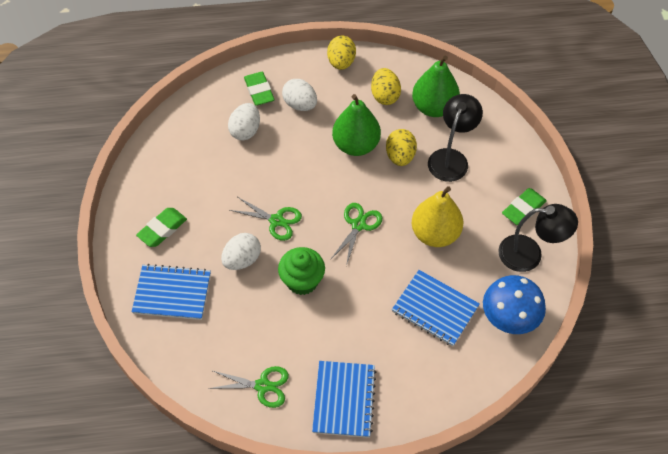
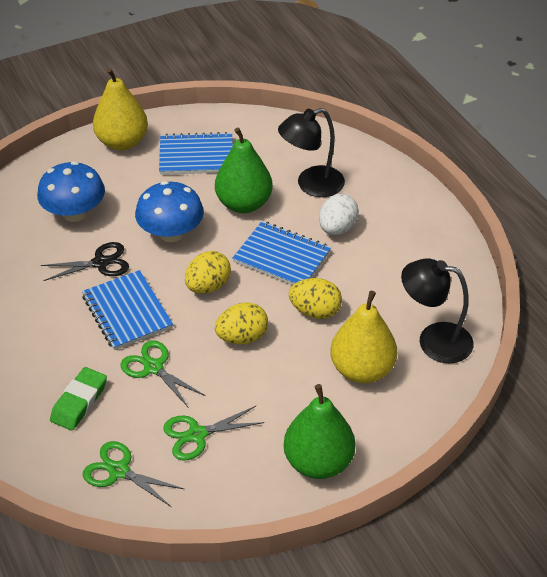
black scissors: none = 0 -> [41,242,129,281] = 1
blue mushroom: [483,275,546,334] = 1 -> [37,161,105,222] [135,181,204,242] = 2
green cupcake: [278,247,325,295] = 1 -> none = 0
green eraser: [136,208,187,247] [244,72,275,106] [502,188,547,225] = 3 -> [50,367,107,431] = 1
white egg: [221,233,261,270] [228,103,260,141] [282,79,317,111] = 3 -> [319,194,359,235] = 1
yellow pear: [412,186,463,247] = 1 -> [93,68,148,150] [330,291,397,383] = 2

